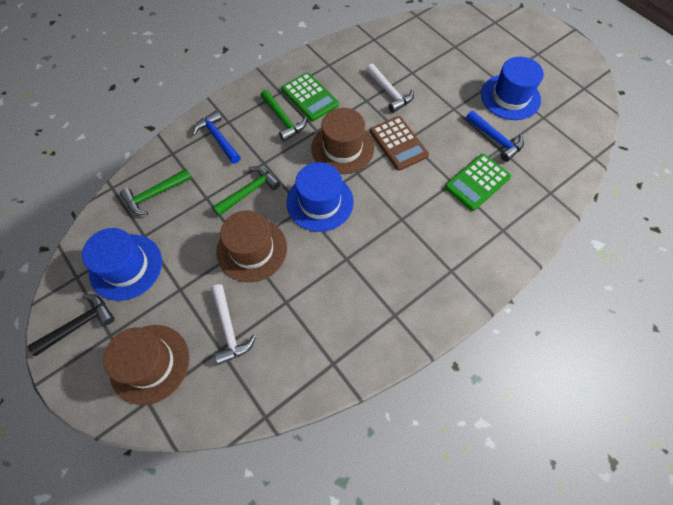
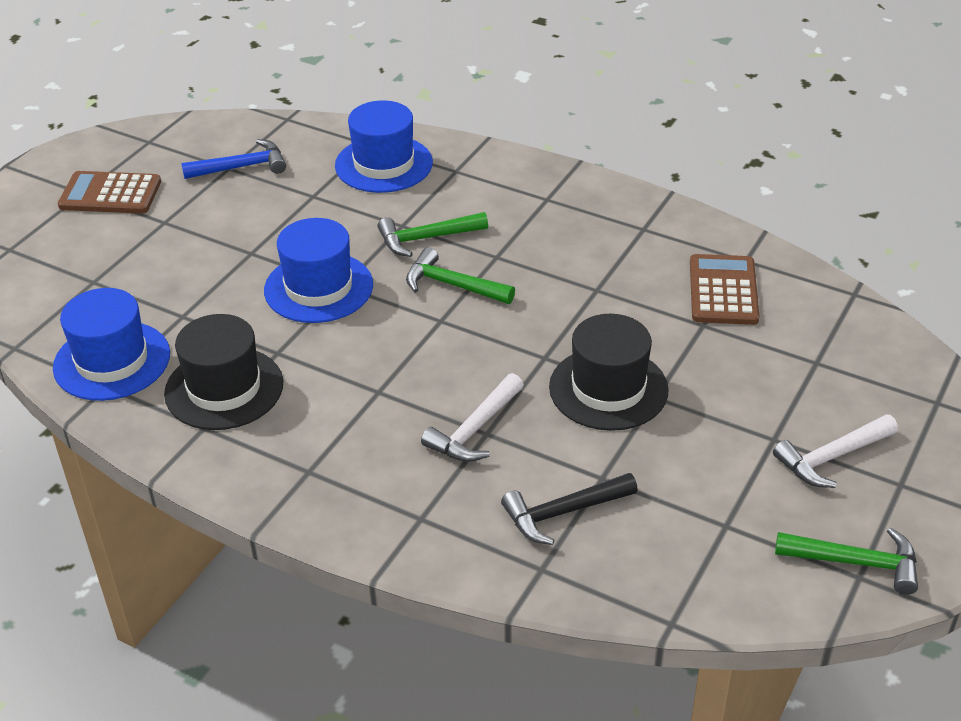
black hat: none = 0 -> [164,314,283,430] [549,314,669,431] = 2
blue hammer: [192,110,241,164] [466,110,524,162] = 2 -> [181,139,286,179] = 1
brown calculator: [370,116,429,171] = 1 -> [58,171,161,214] [690,254,760,325] = 2
brown hat: [103,325,189,405] [216,210,287,282] [311,108,374,174] = 3 -> none = 0
green calculator: [281,72,339,121] [445,154,511,211] = 2 -> none = 0

